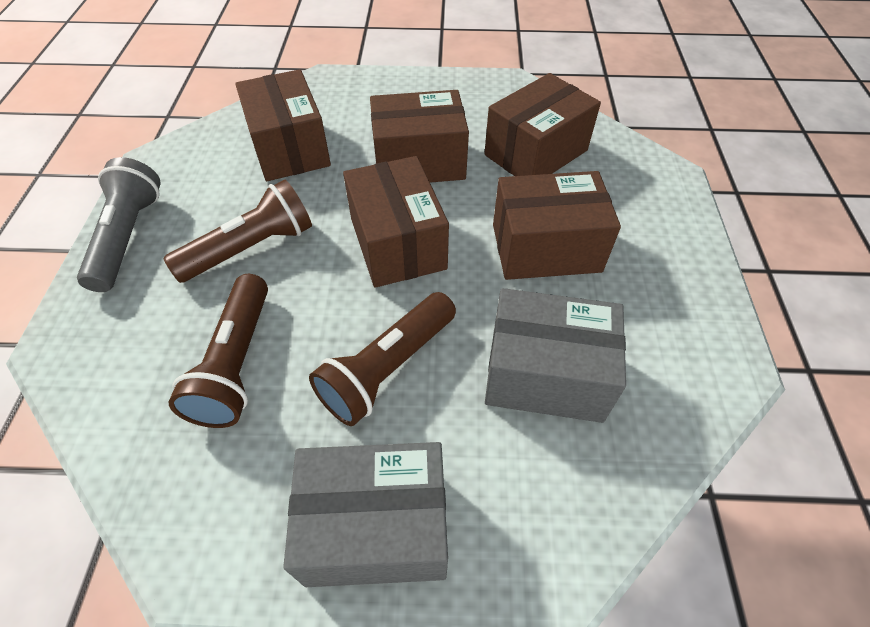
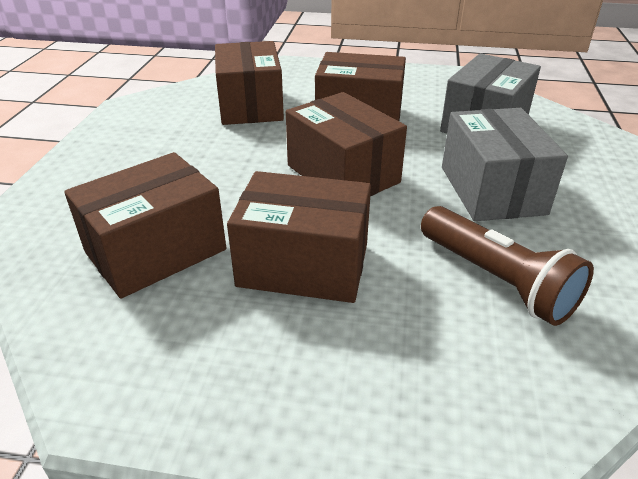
brown flashlight: [163,179,312,283] [169,274,268,428] [309,292,456,426] = 3 -> [421,206,594,326] = 1
grey flashlight: [77,157,161,292] = 1 -> none = 0

